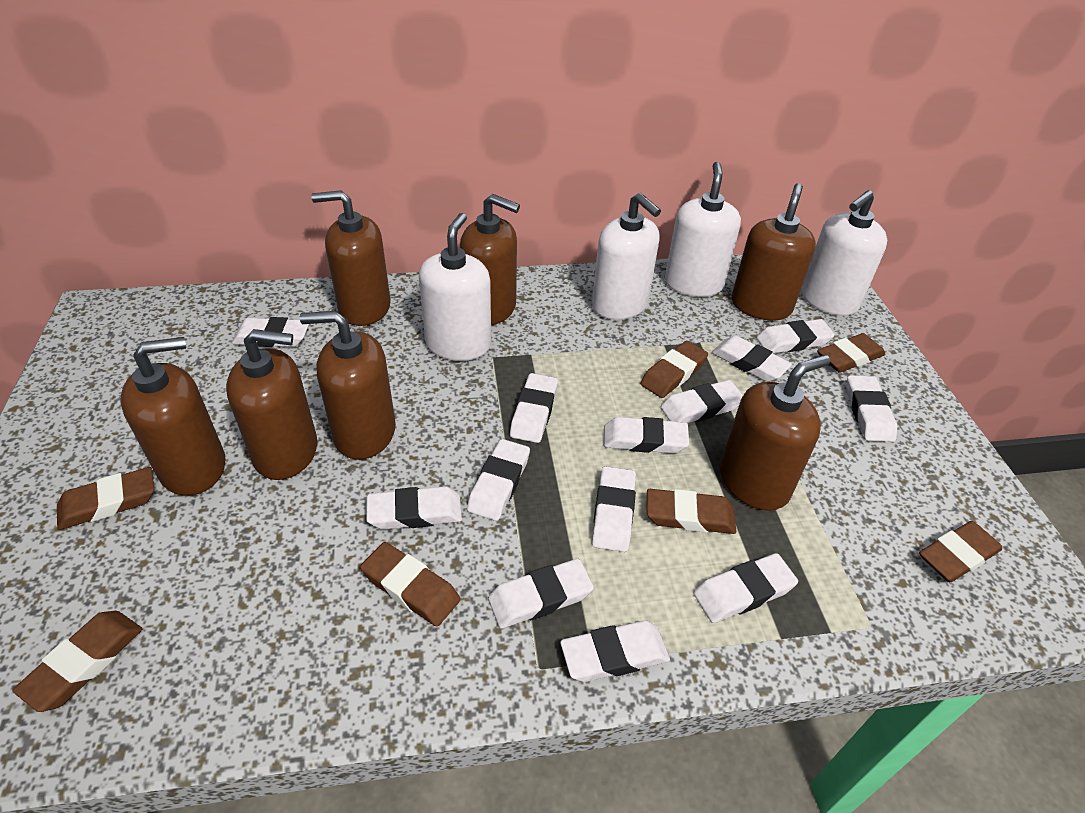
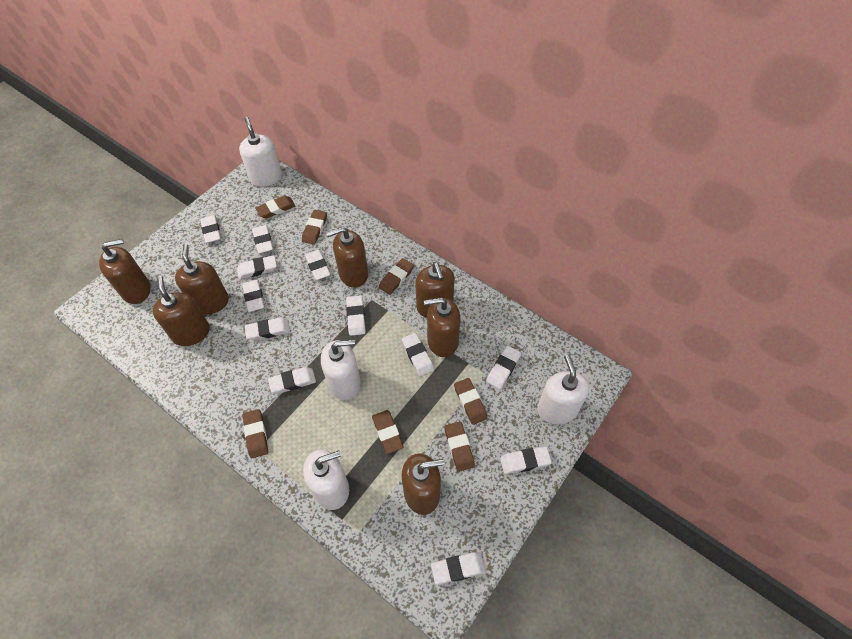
white eraser: [232,317,309,347] [366,486,462,530] [467,439,530,521] [488,559,594,629] [510,373,558,443] [560,621,670,682] [592,466,636,552] [604,417,689,454] [661,380,743,423] [694,553,798,623] [712,336,792,382] [756,319,835,354] [846,375,897,442] = 13 -> [200,215,221,243] [237,255,277,279] [242,279,265,312] [245,317,290,340] [252,225,273,254] [268,367,316,394] [305,250,331,280] [346,295,366,336] [402,333,434,376] [431,552,486,585] [486,346,521,389] [500,446,552,474] = 12

